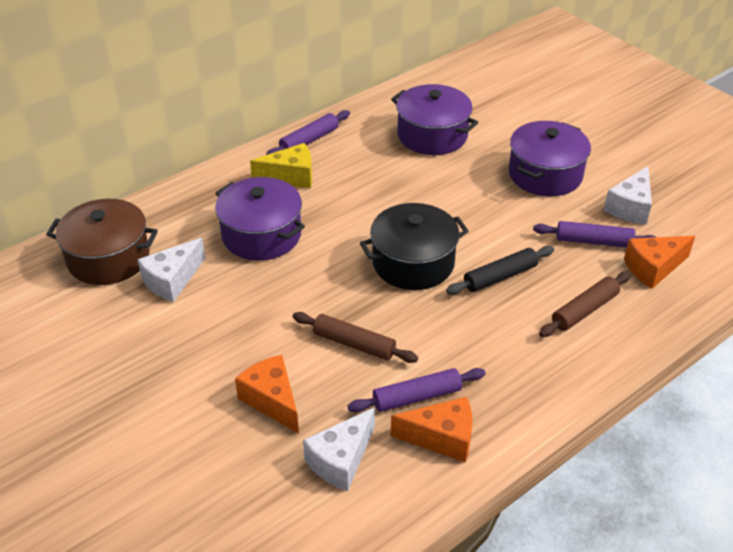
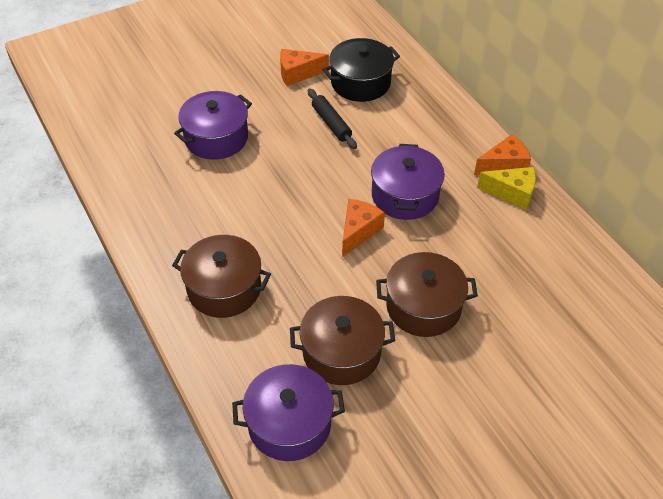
brown pot: [46,199,158,285] = 1 -> [172,235,271,318] [290,296,395,385] [376,252,478,337] = 3
brown rolling pin: [293,312,418,363] [539,272,631,337] = 2 -> none = 0
purple rolling pin: [266,110,350,155] [348,368,485,412] [533,221,656,248] = 3 -> none = 0
white cheese: [138,238,205,302] [303,407,375,491] [603,166,652,225] = 3 -> none = 0

